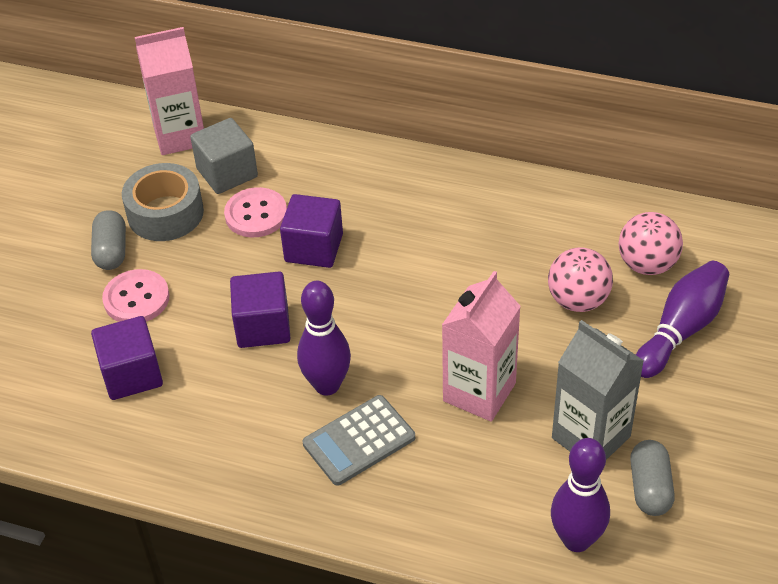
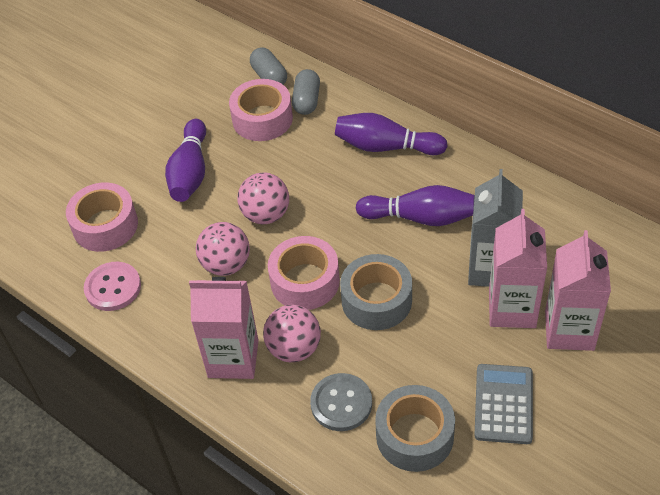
grey button: none = 0 -> [310,373,372,431] = 1
grey cube: [190,118,258,194] = 1 -> none = 0
grey tape: [122,163,204,241] = 1 -> [340,254,412,330] [375,385,455,472] = 2
pink ball: [548,248,613,312] [618,212,683,275] = 2 -> [196,222,250,276] [237,173,289,224] [263,305,321,362] = 3
pink button: [102,269,170,322] [224,187,287,237] = 2 -> [84,262,141,311] = 1
pink carton: [135,27,204,155] [442,271,521,422] = 2 -> [189,277,259,379] [489,209,547,328] [545,230,611,351] = 3
pink tape: none = 0 -> [66,182,138,252] [229,79,293,141] [268,236,340,310] = 3
purple cube: [91,316,163,400] [230,271,291,348] [280,194,343,268] = 3 -> none = 0

